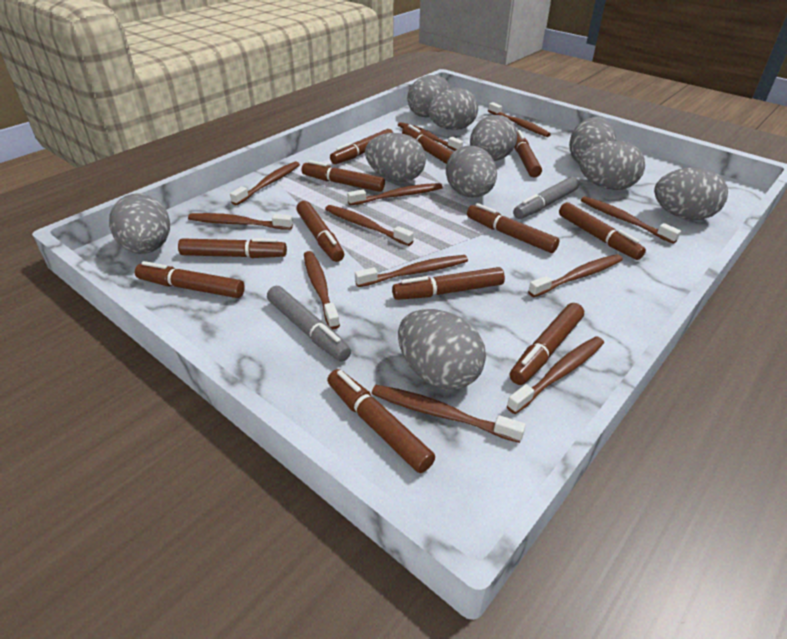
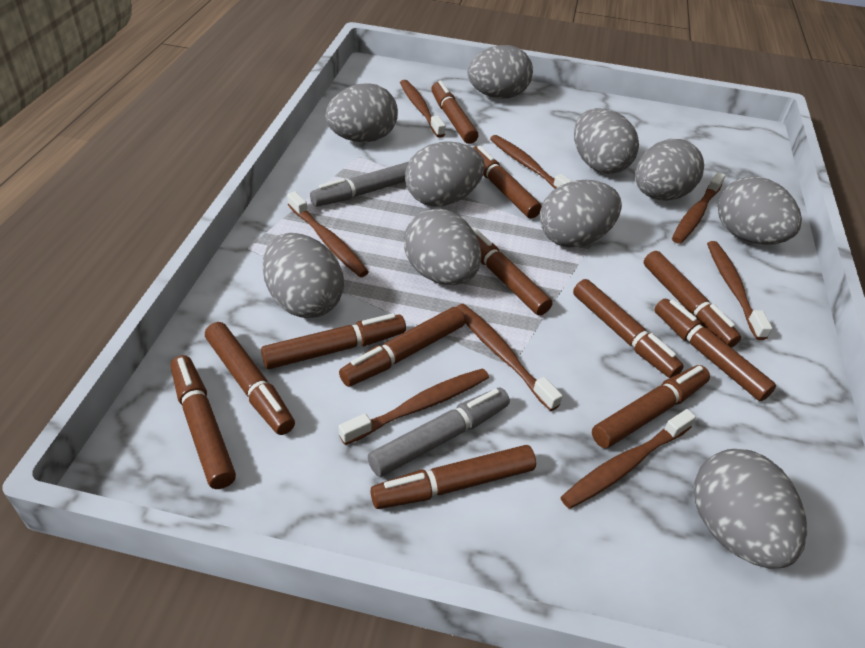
brown toothbrush: [188,213,293,230] [230,161,300,205] [304,251,340,329] [325,205,414,246] [347,183,443,206] [355,255,468,287] [371,385,526,443] [398,122,463,151] [488,102,551,137] [507,336,604,414] [528,254,623,297] [581,196,681,244] = 12 -> [287,191,369,277] [339,368,489,445] [400,80,445,138] [457,304,563,411] [490,135,572,189] [560,409,696,509] [672,172,725,244] [707,241,772,340] = 8

